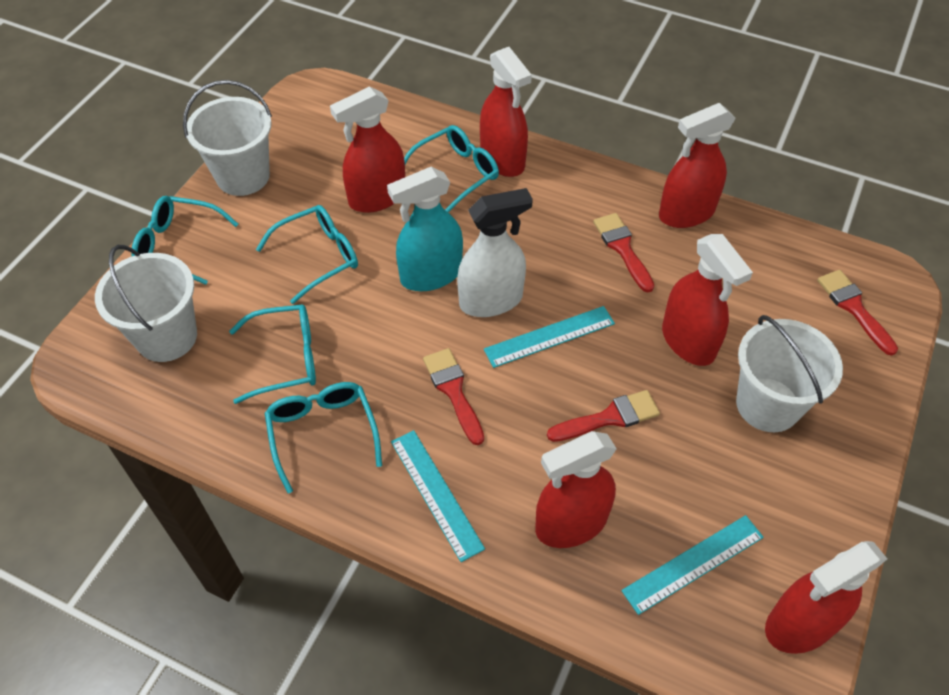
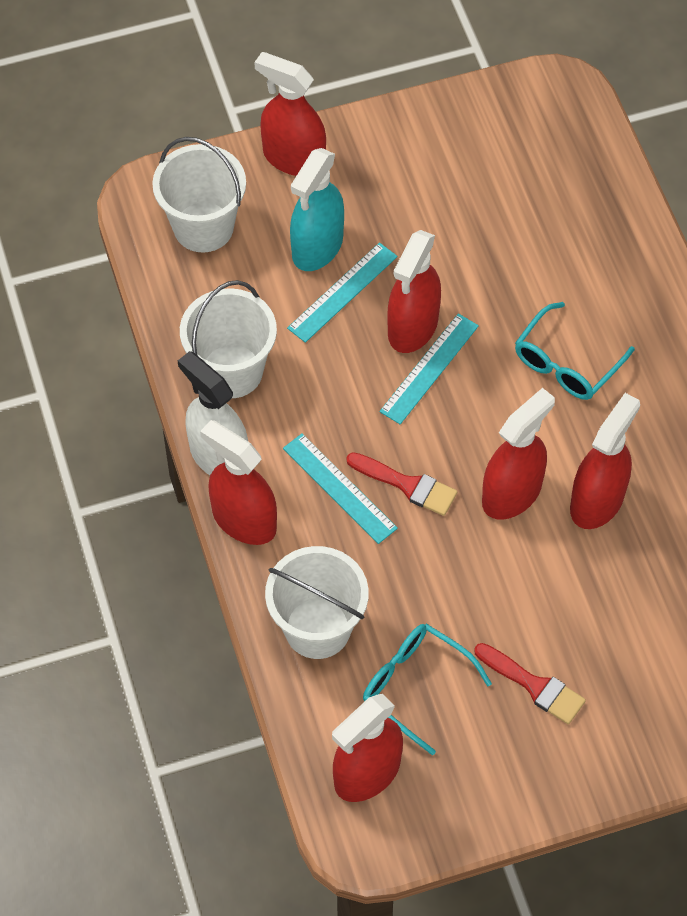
red brush: [423,348,484,445] [547,390,660,442] [593,213,654,292] [817,270,898,356] = 4 -> [346,452,457,516] [474,643,586,724] = 2
turquoise glasses: [131,196,238,285] [229,305,316,404] [256,205,358,304] [265,382,382,493] [404,125,499,212] = 5 -> [363,624,492,755] [515,302,635,400] = 2

